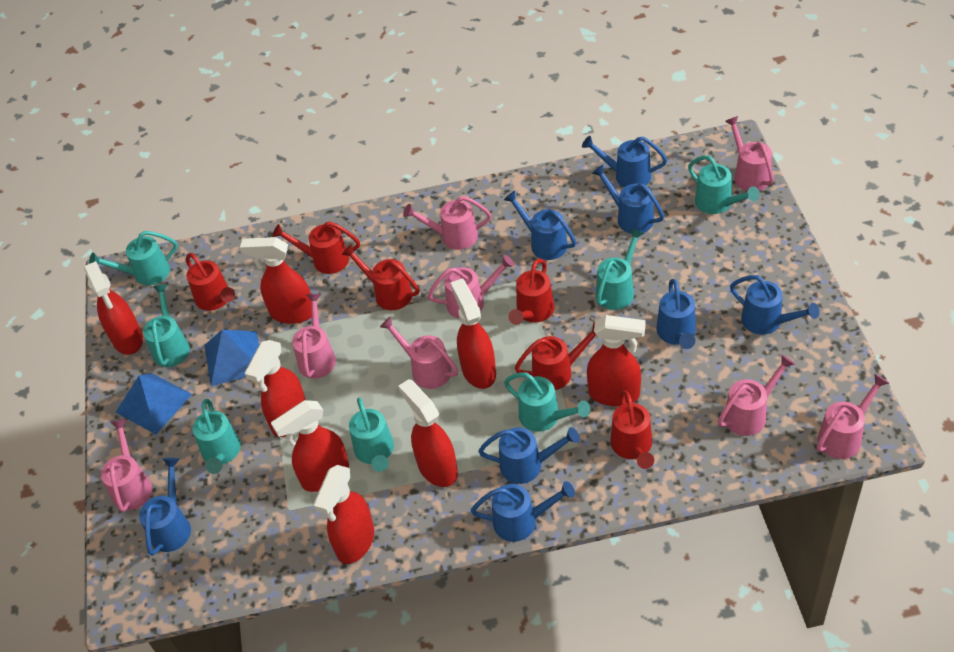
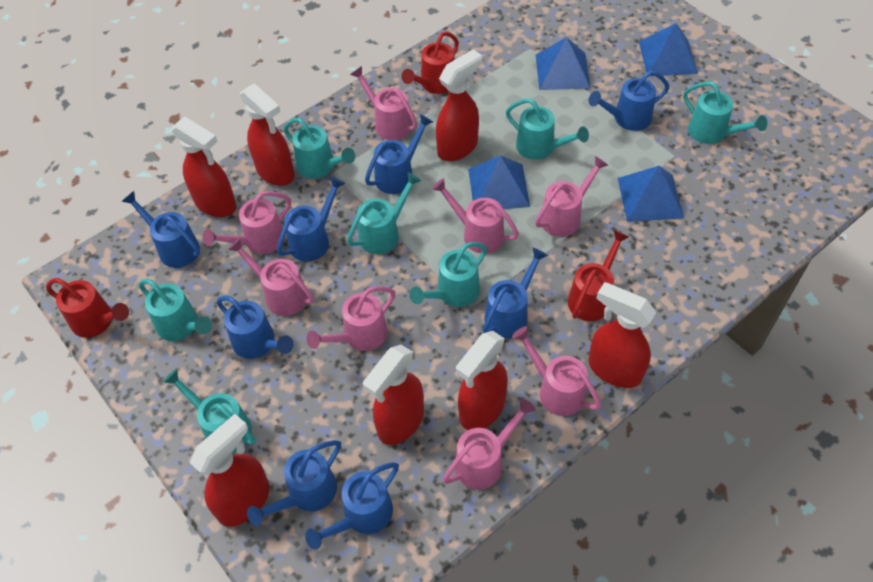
blue pyramid: [116,373,192,434] [204,330,259,386] = 2 -> [468,155,530,209] [536,37,591,90] [618,166,684,222] [639,23,698,76] = 4
red spray bottle: [84,261,143,355] [240,237,312,324] [245,340,306,437] [271,400,349,492] [313,465,374,564] [398,379,458,487] [450,279,496,389] [587,315,645,406] = 8 -> [171,117,236,217] [189,414,270,527] [240,83,294,186] [363,345,424,445] [436,49,482,161] [456,331,508,430] [589,282,656,388] = 7
red watering can: [186,253,235,311] [272,221,360,274] [342,244,419,310] [508,259,554,325] [515,322,596,390] [610,390,654,469] = 6 -> [46,278,129,338] [402,32,459,94] [568,230,629,321] = 3

